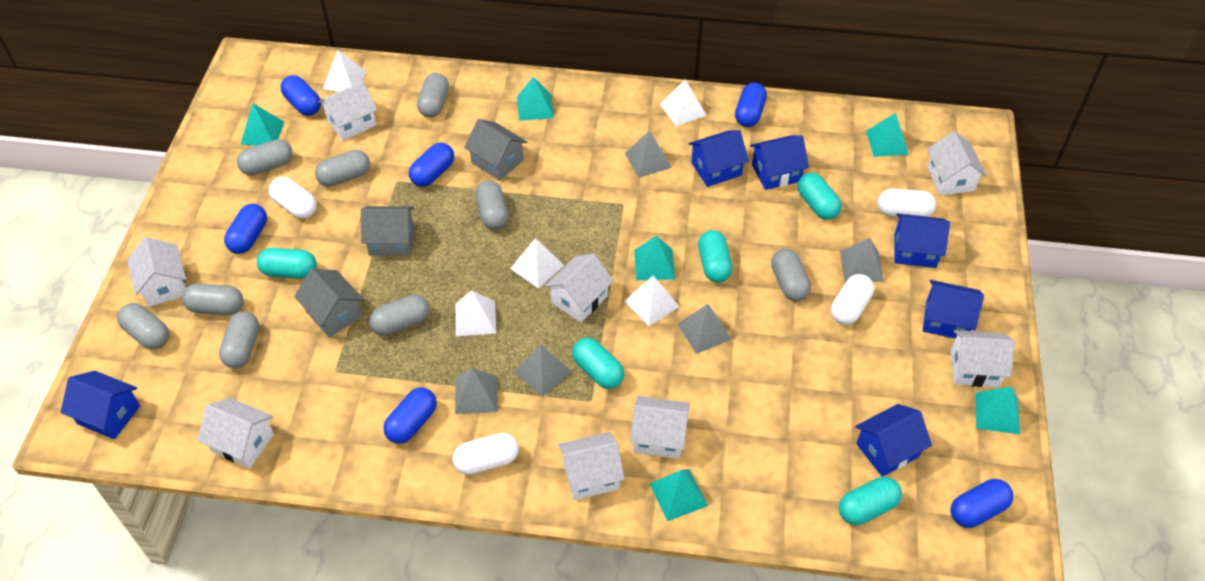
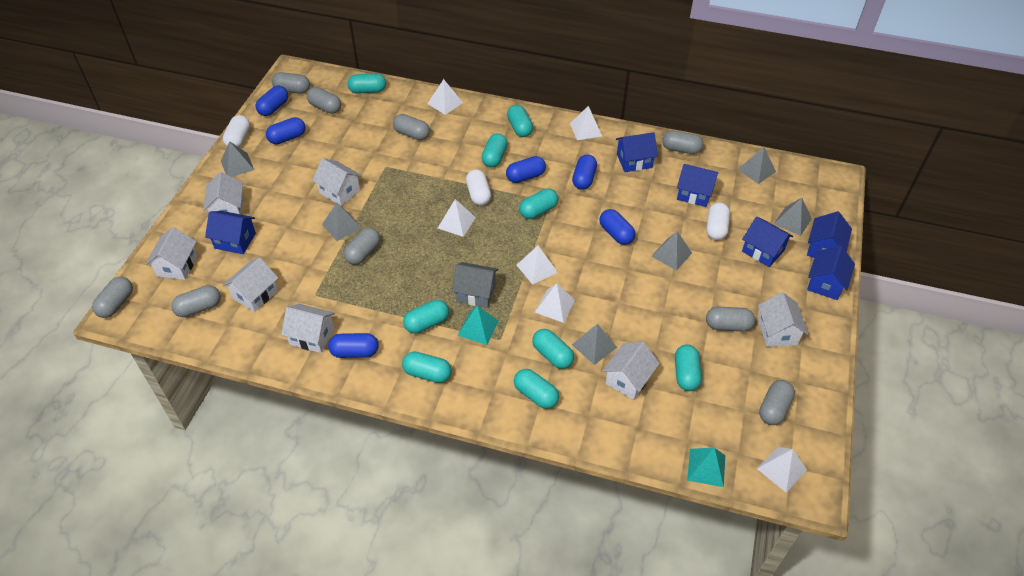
grey house: [294,268,364,338] [361,206,414,256] [464,119,527,181] = 3 -> [452,262,499,308] = 1
grey pyramid: [455,368,497,414] [514,345,572,397] [625,130,672,178] [678,304,732,354] [840,238,884,282] = 5 -> [221,141,254,177] [322,203,362,241] [572,324,617,365] [651,231,692,271] [737,147,776,184] [774,198,812,236] = 6
turquoise capsule: [257,248,317,279] [572,338,624,389] [698,230,732,283] [798,173,842,220] [839,477,902,525] = 5 -> [347,73,386,94] [402,351,451,383] [403,300,449,334] [482,133,508,168] [507,105,533,137] [514,369,559,409] [519,188,558,219] [532,329,574,369] [675,345,702,391] = 9
turquoise pyramid: [241,103,284,146] [517,77,554,121] [634,236,675,280] [650,469,708,521] [866,113,909,157] [975,387,1020,434] = 6 -> [457,305,499,345] [687,448,725,487] = 2
white capsule: [269,177,317,219] [453,433,519,475] [831,274,874,325] [878,189,936,217] = 4 -> [223,115,250,147] [466,169,491,205] [706,203,730,240] = 3
white house: [127,237,186,307] [197,397,274,468] [318,81,377,141] [544,254,614,322] [558,432,625,500] [630,396,690,459] [927,131,987,196] [950,330,1015,387] = 8 -> [146,227,197,280] [203,172,244,215] [223,257,278,312] [281,304,335,353] [312,158,362,206] [603,342,660,400] [758,292,808,347] = 7
white pyramid: [323,50,367,92] [456,290,496,336] [510,238,565,289] [624,276,680,326] [660,80,707,126] = 5 -> [427,79,463,115] [438,199,476,237] [517,246,558,285] [535,283,575,323] [570,106,602,140] [757,447,807,493] = 6

